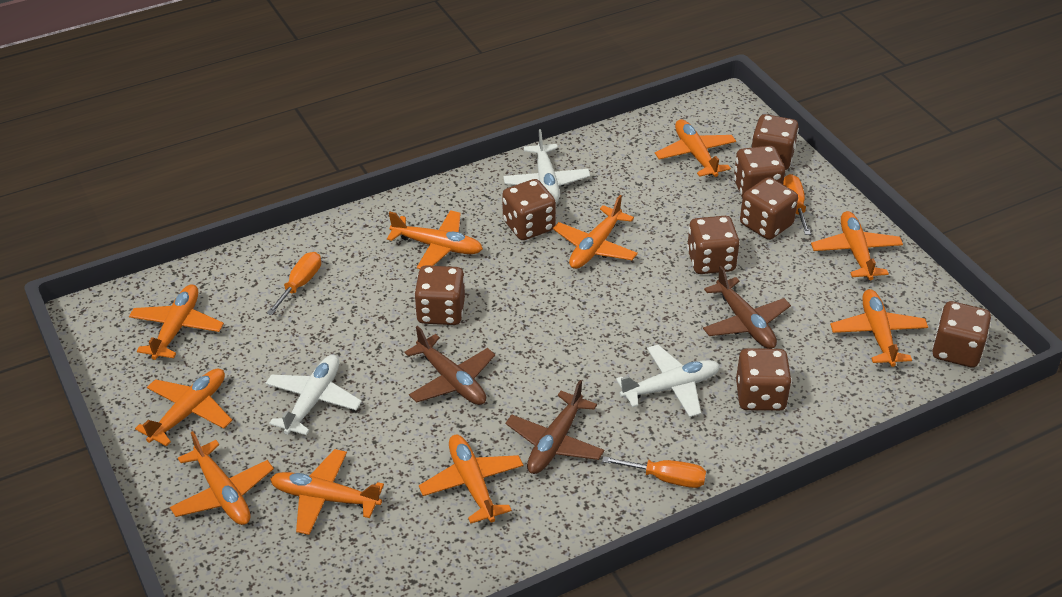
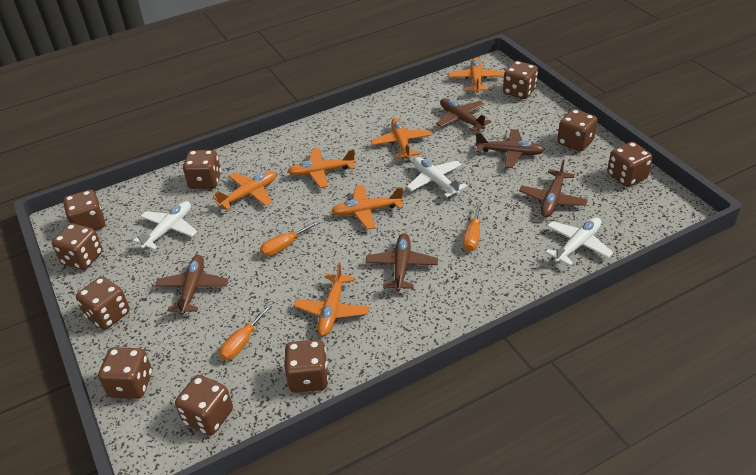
brown dice: [414,265,465,325] [502,179,556,240] [687,216,739,274] [734,146,785,199] [736,348,792,411] [740,177,798,240] [752,114,799,170] [932,301,991,368] = 8 -> [52,223,103,270] [63,190,105,230] [76,276,130,330] [98,347,152,399] [175,375,233,435] [183,150,221,189] [284,339,328,393] [503,61,538,99] [557,109,597,152] [607,142,653,187] = 10
brown plane: [405,326,495,405] [506,380,604,474] [703,266,791,349] = 3 -> [155,255,228,315] [365,233,438,292] [436,98,492,132] [475,129,544,168] [519,160,588,217] = 5
orange plane: [129,285,224,360] [135,369,232,446] [170,431,274,525] [270,449,384,535] [387,210,483,269] [419,435,523,524] [553,195,638,269] [655,119,736,177] [811,211,903,280] [830,289,928,367] = 10 -> [213,171,276,210] [287,148,356,188] [294,262,369,336] [331,185,403,230] [371,118,432,159] [449,57,504,93] = 6

